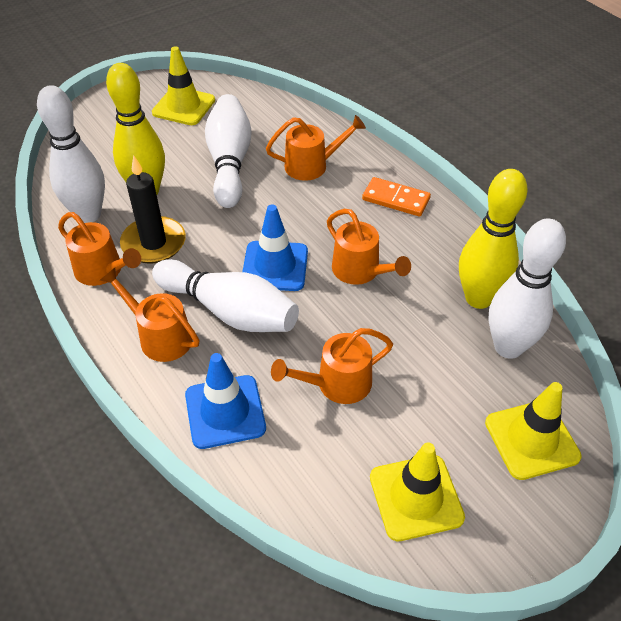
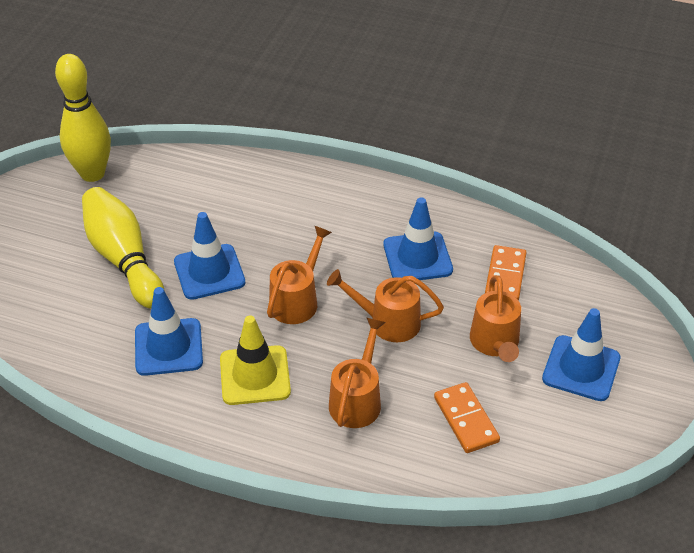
black candle: [120,155,186,264] = 1 -> none = 0
blue traffic cone: [185,353,266,449] [242,204,308,291] = 2 -> [135,287,203,376] [174,212,245,300] [384,197,453,280] [542,308,620,401] = 4
orange domino: [362,177,431,217] = 1 -> [434,382,500,453] [485,245,527,300] = 2
orange watering can: [58,212,141,286] [100,268,199,362] [266,115,366,181] [271,328,393,404] [327,209,411,285] = 5 -> [267,226,332,324] [327,269,444,342] [329,318,386,428] [470,275,521,362] = 4
white bowling pin: [37,85,105,223] [152,259,299,332] [205,94,252,208] [488,219,566,359] = 4 -> none = 0
yellow traffic cone: [152,46,215,125] [370,443,465,541] [485,382,582,480] = 3 -> [220,315,291,405] = 1

